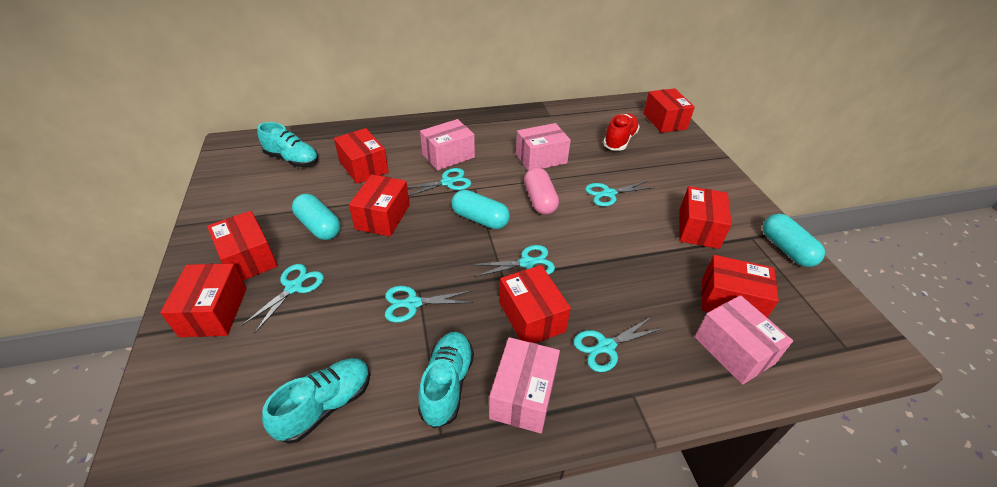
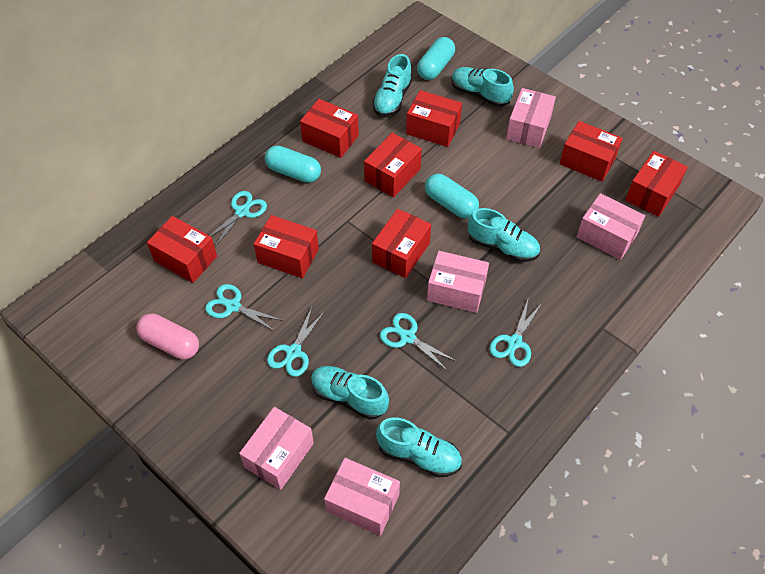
pink box: [420,119,475,170] [489,337,560,434] [516,123,571,170] [695,295,793,385] = 4 -> [239,407,314,490] [324,458,400,536] [427,251,489,313] [506,88,556,148] [576,193,645,260] = 5
red shoe: [603,113,640,151] = 1 -> none = 0
turquoise scissors: [241,264,324,334] [385,286,474,323] [407,168,471,196] [471,245,555,277] [574,317,663,372] [585,181,654,207] = 6 -> [205,284,284,332] [209,191,267,247] [267,307,326,377] [380,313,458,372] [490,297,542,367] = 5
turquoise shoe: [257,122,319,167] [262,358,370,444] [418,332,474,428] = 3 -> [311,366,389,420] [372,54,412,117] [376,417,462,478] [452,67,514,107] [468,208,540,262] = 5

